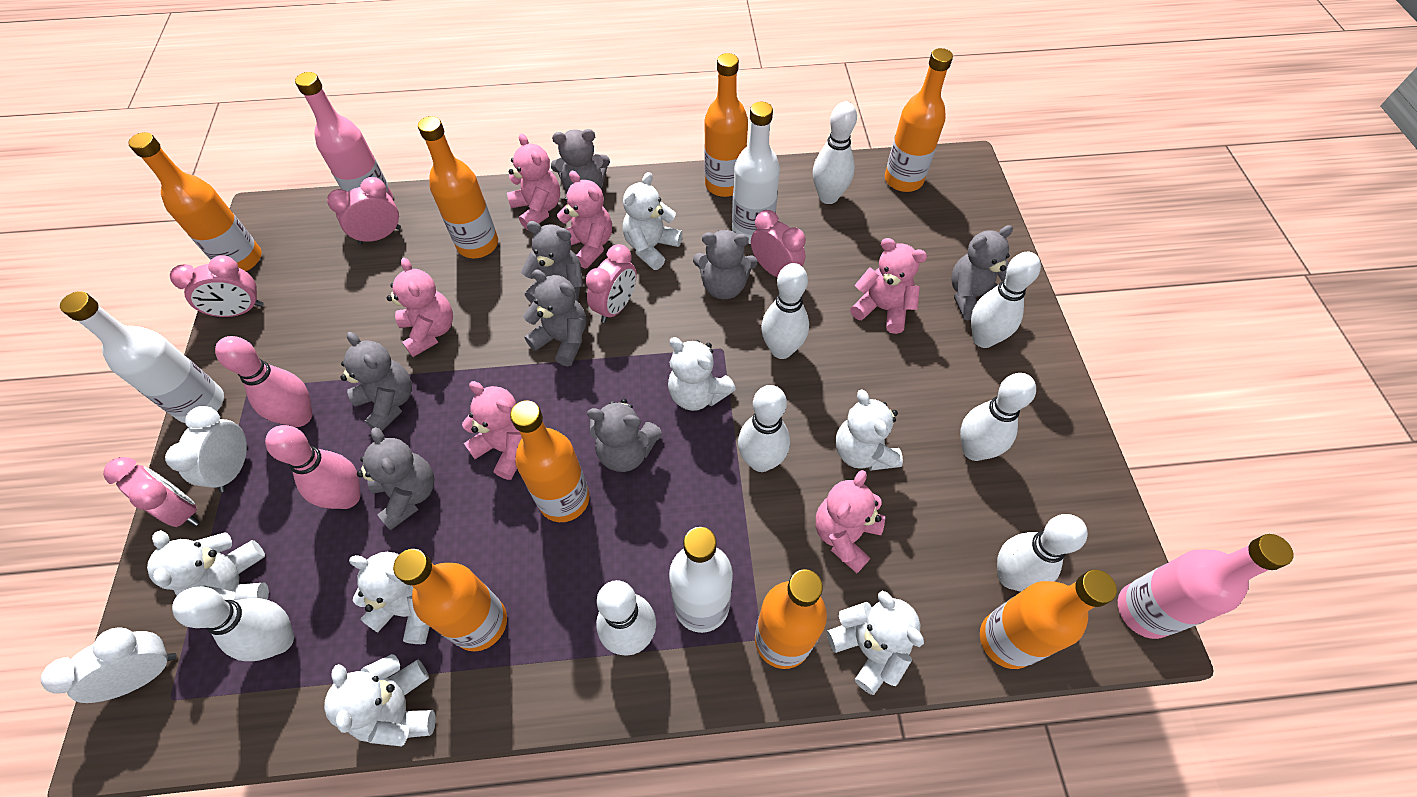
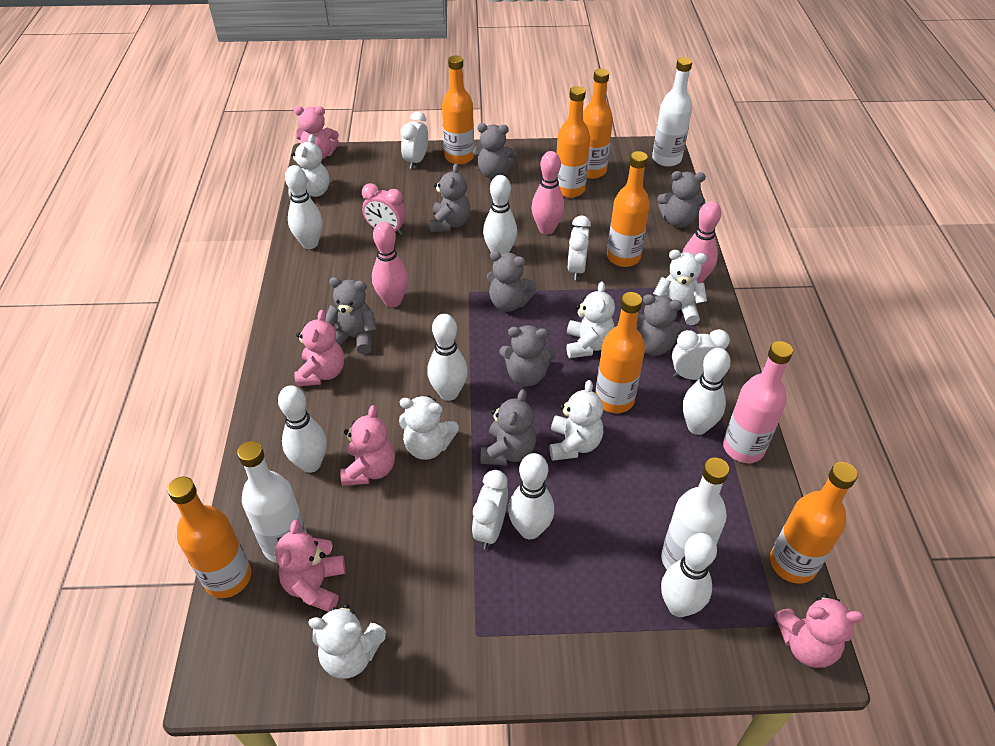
orange bottle: [128,132,261,271] [393,549,507,651] [418,116,498,258] [510,400,590,522] [704,53,748,197] [755,569,827,669] [885,48,953,192] [980,570,1117,669] = 8 -> [167,477,251,598] [442,55,474,165] [557,86,590,198] [583,69,613,179] [595,292,645,413] [607,151,650,267] [770,462,858,584] = 7
pink bottle: [295,72,393,199] [1118,534,1294,639] = 2 -> [723,341,793,463] = 1
pink bowling pin: [215,336,312,427] [265,425,360,509] = 2 -> [372,222,408,307] [531,151,565,234] [682,201,721,284] = 3
pink clock: [103,457,200,527] [170,255,264,318] [327,177,401,245] [586,244,637,323] [751,210,806,278] = 5 -> [362,183,406,235] = 1
pink teddy bear: [387,258,453,357] [462,381,522,480] [507,133,560,230] [557,171,612,268] [816,470,885,573] [850,238,927,334] = 6 -> [275,520,345,612] [294,106,339,159] [294,310,344,387] [340,405,395,486] [775,593,864,668] = 5
white bowling pin: [172,586,294,661] [596,580,656,656] [738,385,790,472] [761,263,809,359] [813,101,857,204] [960,373,1036,461] [971,252,1041,348] [997,514,1088,592] = 8 -> [278,385,327,473] [285,165,322,249] [427,314,468,401] [483,175,517,254] [508,453,554,539] [661,533,717,617] [683,348,731,435] = 7
white clock: [41,627,177,703] [165,406,247,492] = 2 -> [401,111,428,169] [472,470,508,549] [567,215,591,280] [672,329,730,380] = 4
white teddy bear: [147,530,269,600] [324,654,436,747] [349,552,430,644] [623,172,683,270] [668,337,736,411] [827,591,924,695] [836,389,903,471] = 7 -> [289,134,329,200] [308,604,386,678] [399,396,459,460] [549,380,603,461] [567,282,615,358] [653,250,707,325] = 6

